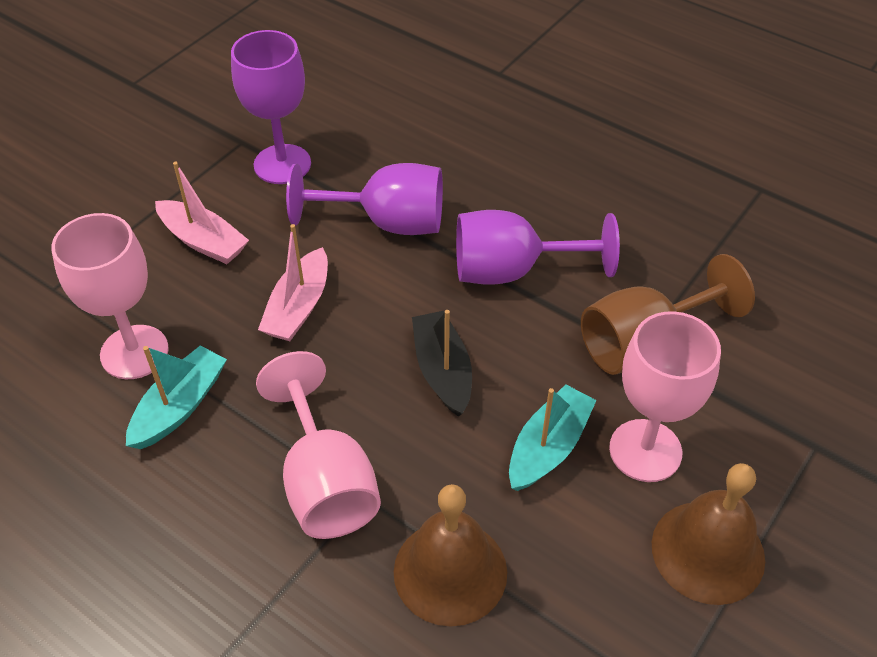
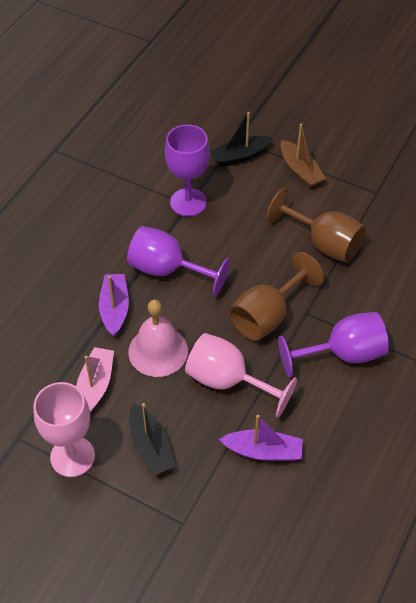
black boat: [412,310,472,417] = 1 -> [129,403,175,475] [210,112,273,167] = 2
brown bell: [394,484,507,626] [652,463,765,605] = 2 -> none = 0
brown boat: none = 0 -> [280,124,326,188] = 1
brown goblet: [581,254,755,375] = 1 -> [229,252,324,341] [267,188,366,263] = 2
pink bell: none = 0 -> [128,300,188,377] = 1
pink boat: [155,162,249,264] [258,224,328,341] = 2 -> [76,347,114,412] = 1
pink goblet: [51,213,169,379] [256,351,381,539] [609,311,721,482] = 3 -> [33,382,95,477] [185,333,297,417] = 2
purple boat: none = 0 -> [99,274,129,337] [219,415,303,461] = 2
turquoise boat: [126,346,227,449] [509,384,597,491] = 2 -> none = 0

